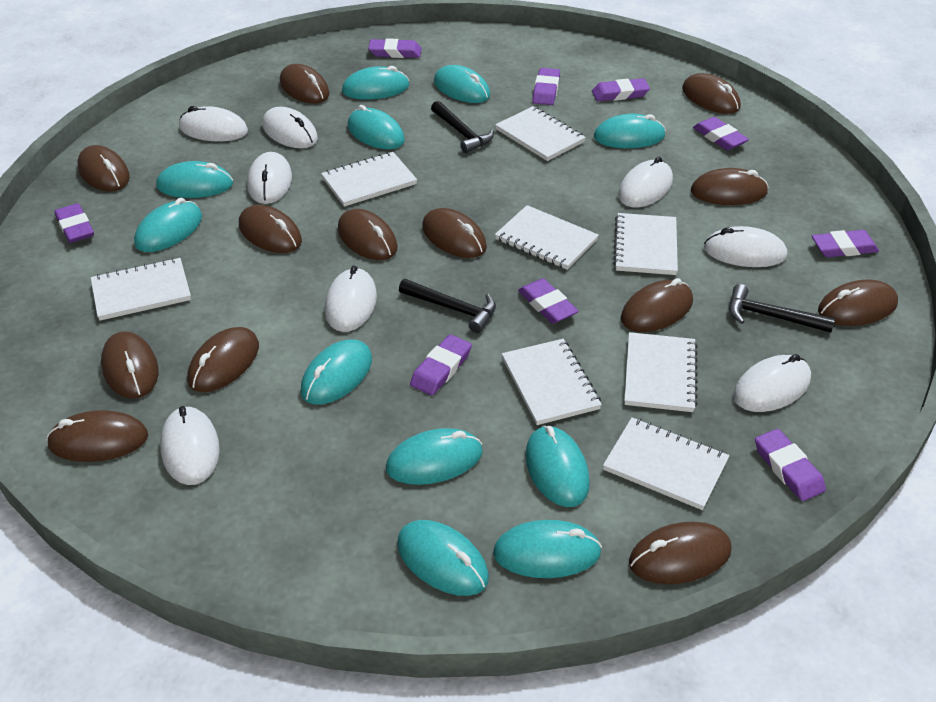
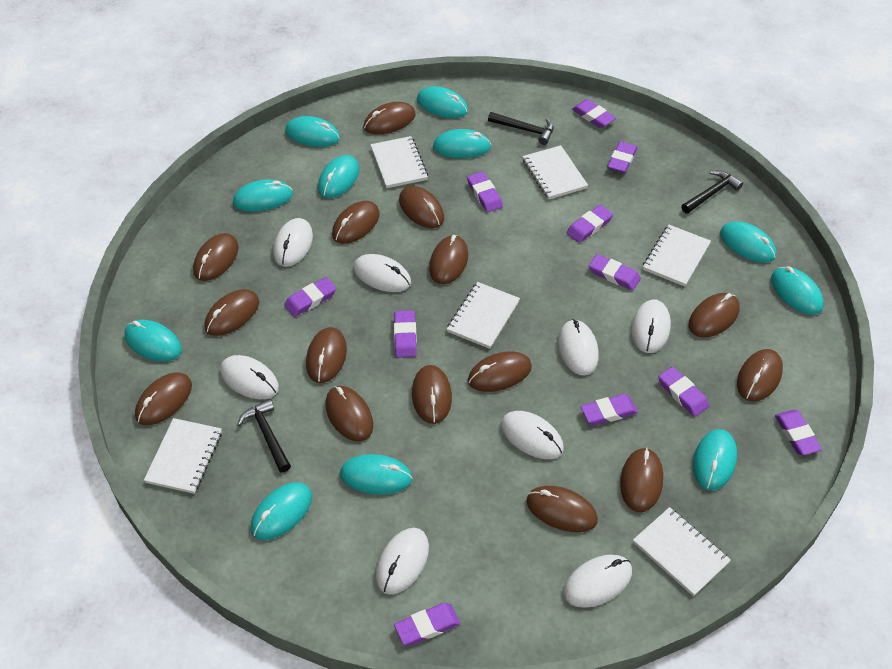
brown mouse: [46,410,148,462] [78,145,130,191] [101,331,158,399] [187,327,259,392] [239,205,302,253] [280,64,329,104] [338,209,397,260] [422,208,487,258] [621,278,693,332] [629,522,732,584] [682,73,741,114] [691,168,769,205] [818,279,898,326] = 13 -> [135,373,192,425] [193,233,239,281] [204,289,259,336] [306,327,347,383] [325,386,373,442] [332,201,380,244] [363,102,416,135] [399,186,444,228] [412,365,452,424] [429,235,468,284] [468,351,532,392] [526,486,598,532] [620,447,663,512] [689,293,740,337] [737,349,783,402] = 15
purple eraser: [54,203,94,243] [368,38,422,58] [410,334,472,396] [518,278,579,324] [532,68,560,105] [592,78,650,101] [693,117,749,150] [755,429,826,501] [812,230,879,257] = 9 -> [284,277,336,317] [394,310,417,358] [394,603,460,646] [467,172,503,212] [567,205,613,243] [572,99,616,128] [580,394,638,425] [589,254,641,290] [607,141,637,173] [658,367,709,417] [775,410,822,455] = 11
white notebook: [91,258,191,321] [321,152,417,207] [495,106,586,161] [495,205,599,270] [502,339,602,425] [603,418,730,510] [613,213,678,275] [624,332,698,412] = 8 -> [144,418,222,494] [370,136,428,188] [447,282,520,349] [522,145,588,200] [633,507,731,596] [643,225,711,287] = 6

